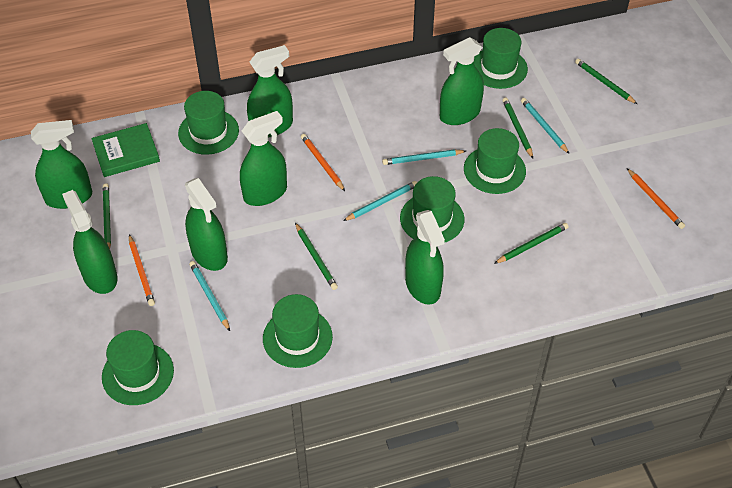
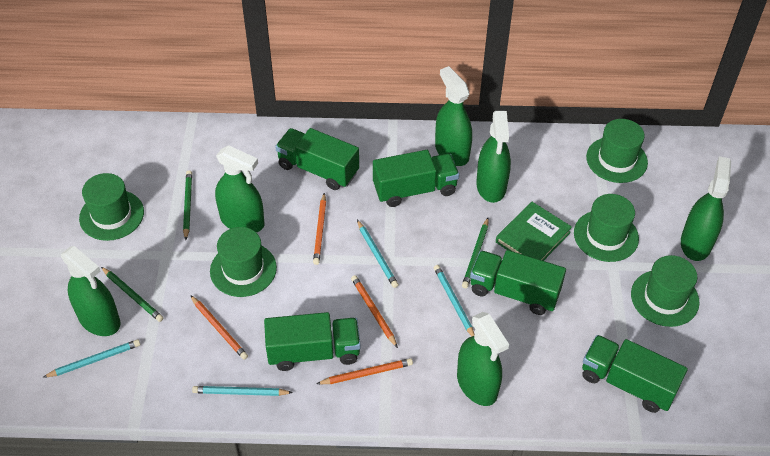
green hat: [102,330,174,405] [178,91,239,155] [263,294,333,368] [400,176,464,243] [464,128,526,194] [473,28,528,89] = 6 -> [79,173,144,241] [210,227,277,297] [574,194,639,262] [586,119,648,183] [631,255,700,327] = 5
green pencil: [103,183,111,249] [295,223,338,290] [494,223,569,264] [502,98,533,158] [575,59,637,104] = 5 -> [101,267,163,322] [183,171,192,240] [462,218,489,288] = 3
green spray bottle: [31,120,92,209] [62,190,117,294] [185,178,228,271] [240,111,287,206] [247,45,293,138] [405,210,445,305] [440,37,484,125] = 7 -> [61,246,121,336] [215,145,264,232] [435,66,472,166] [457,312,509,406] [476,111,511,203] [681,156,731,261] = 6
green truck: none = 0 -> [264,312,361,371] [275,128,359,190] [373,150,459,207] [470,250,566,315] [582,335,688,413] = 5
orange pencil: [129,234,155,306] [301,134,345,191] [627,168,685,229] = 3 -> [190,295,248,360] [313,193,326,265] [317,358,413,384] [351,275,398,348] = 4

